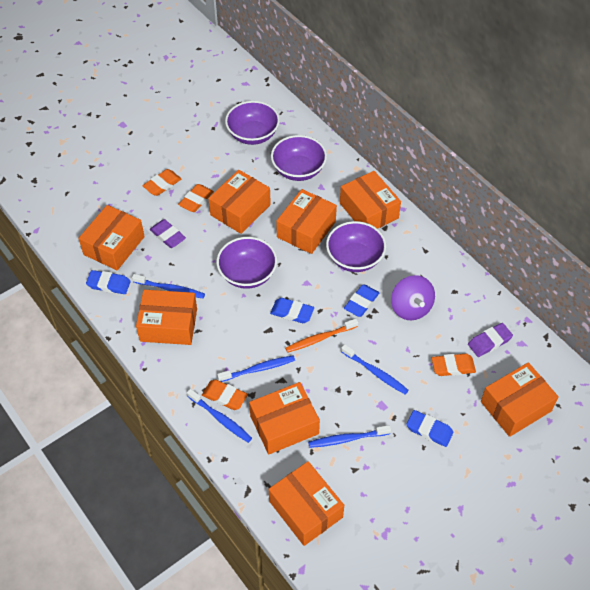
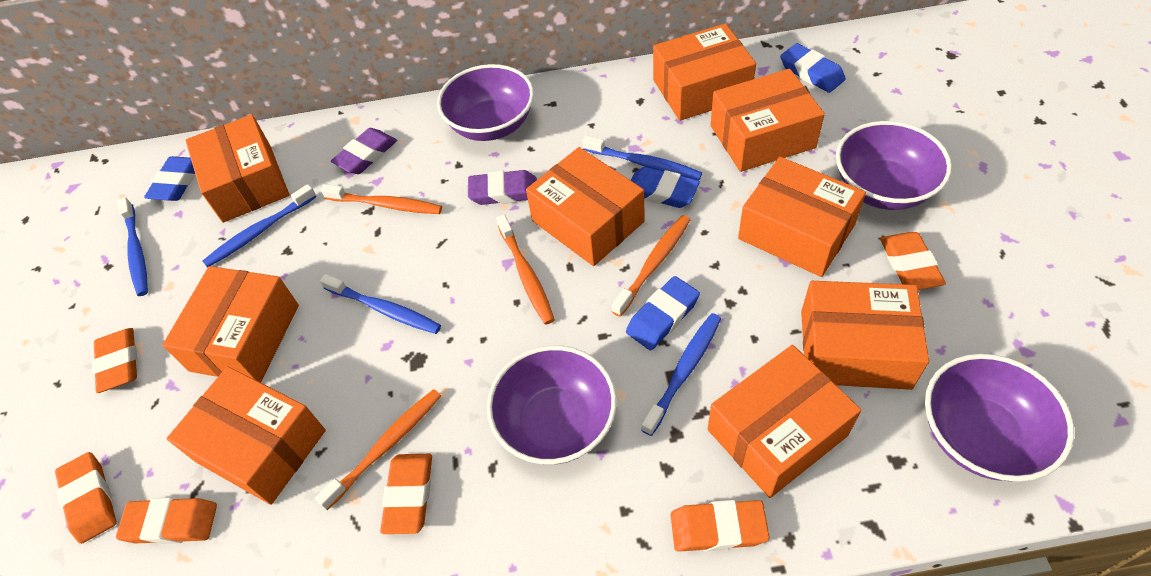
orange box: [78,205,145,270] [136,290,197,345] [208,170,271,234] [249,382,320,454] [269,461,344,546] [276,189,337,254] [340,171,401,229] [481,362,559,437] = 8 -> [162,266,299,383] [167,366,326,505] [185,114,289,223] [526,147,645,266] [653,24,756,121] [708,345,861,498] [711,69,825,172] [738,157,866,277] [801,281,929,390] = 9
orange eraser: [142,169,181,196] [178,184,214,212] [202,380,248,410] [432,354,476,376] = 4 -> [55,452,116,544] [92,328,137,393] [116,497,217,544] [380,454,432,534] [671,500,770,552] [880,232,946,290] = 6
orange toothbrush: [285,318,358,353] = 1 -> [315,389,441,510] [321,184,442,214] [496,214,555,325] [612,215,690,317] = 4
purple spinning top: [391,275,435,320] = 1 -> none = 0

